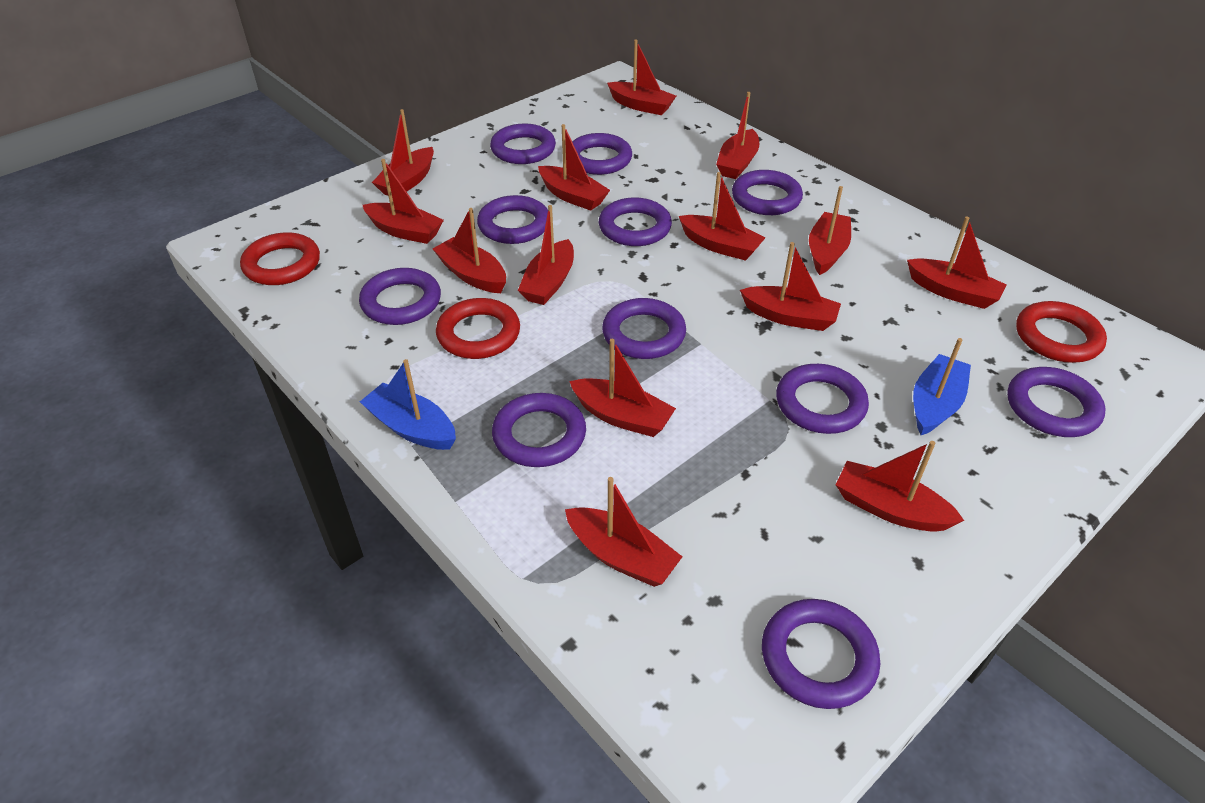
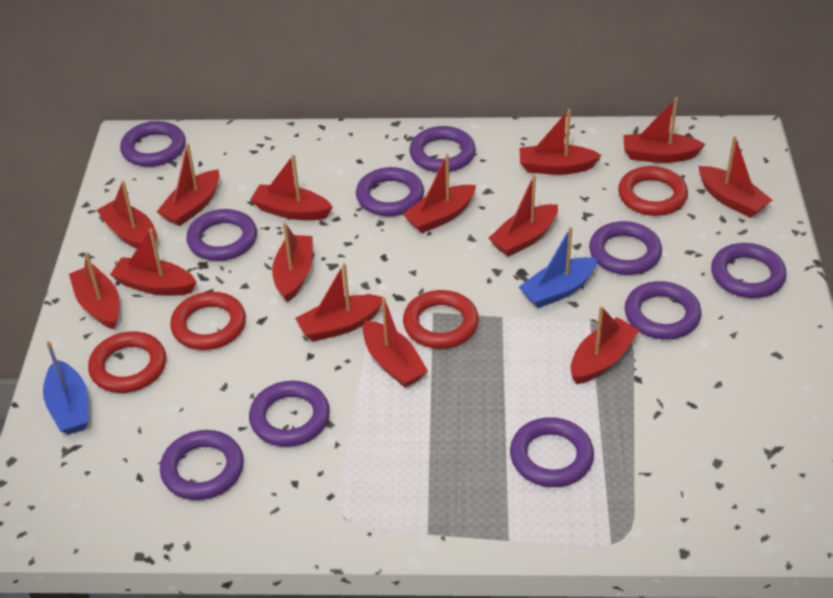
purple ring: [359,268,441,325] [477,195,548,244] [490,123,556,164] [492,393,586,467] [572,133,632,175] [599,197,672,246] [602,298,686,359] [732,170,803,215] [762,599,880,709] [776,364,869,434] [1007,367,1105,437] = 11 -> [120,121,186,167] [160,430,244,500] [186,209,257,261] [249,381,330,447] [356,167,424,217] [409,126,476,172] [510,417,594,487] [589,221,662,275] [624,281,702,340] [711,243,787,298] = 10
red ring: [240,232,320,285] [436,298,520,359] [1016,301,1107,363] = 3 -> [88,331,166,393] [170,292,246,350] [403,290,479,349] [618,166,688,216] = 4

